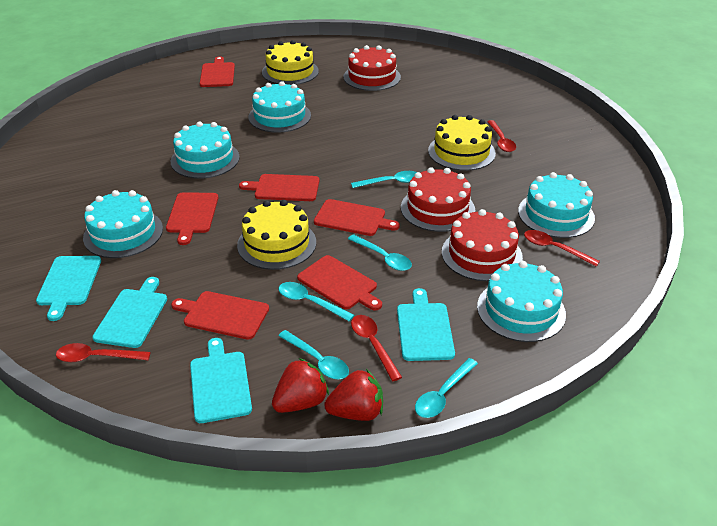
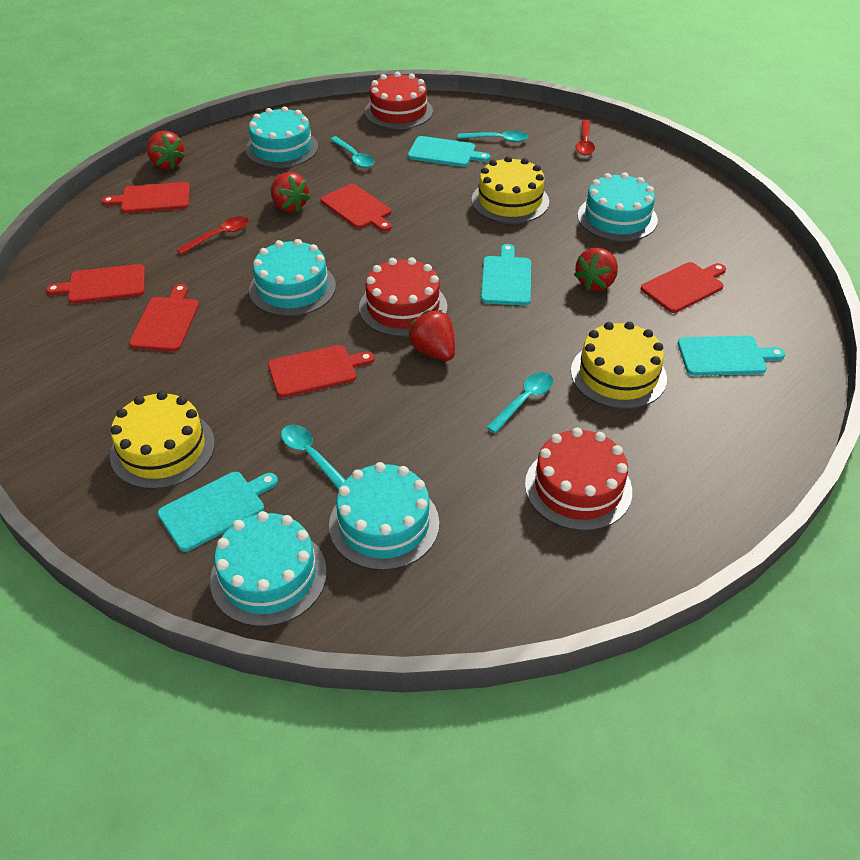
red spoon: [56,343,151,362] [351,315,402,381] [487,120,516,152] [524,230,600,266] = 4 -> [176,216,249,254] [575,120,595,155] = 2
red strawberry: [272,358,329,413] [324,369,383,421] = 2 -> [147,131,186,169] [271,172,311,212] [408,310,455,361] [574,248,618,291] = 4
turquoise spoon: [278,330,349,379] [279,282,354,322] [348,234,412,271] [351,171,417,188] [415,358,478,418] = 5 -> [281,425,345,489] [330,136,374,168] [458,131,528,142] [486,372,553,433] = 4

